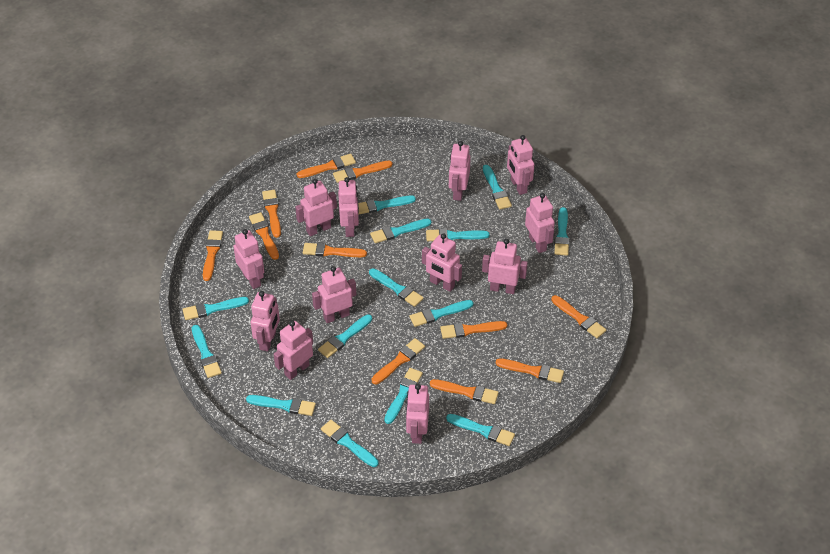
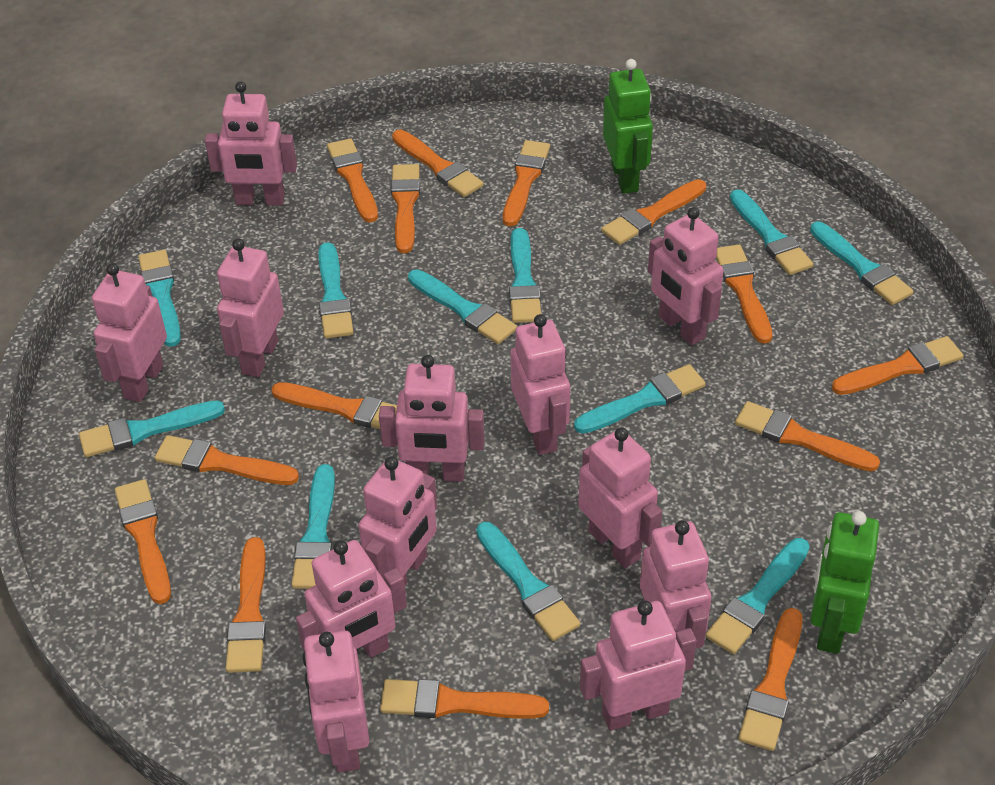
green robot: none = 0 -> [603,59,653,194] [811,511,879,654] = 2
orange brush: [203,230,223,281] [249,212,279,260] [262,190,281,238] [297,154,356,178] [303,243,367,257] [333,160,393,183] [372,338,425,384] [430,379,499,404] [440,321,507,339] [496,358,564,383] [551,295,606,338] = 11 -> [115,479,171,604] [155,435,299,485] [226,537,266,673] [271,382,397,429] [327,138,378,222] [380,679,549,719] [391,164,420,253] [392,130,484,197] [503,140,550,226] [601,179,706,245] [716,245,772,344] [735,401,880,472] [739,608,803,751] [832,336,963,395] = 14
turquoise brush: [182,297,249,320] [192,325,222,378] [246,395,316,416] [318,314,372,358] [321,420,379,467] [358,195,416,215] [369,268,424,307] [370,219,431,243] [384,368,423,424] [409,300,473,327] [426,228,489,241] [446,414,515,446] [483,165,512,209] [554,207,569,256] = 14 -> [79,400,225,457] [138,250,181,347] [292,464,335,589] [318,242,354,338] [408,269,517,344] [476,522,580,641] [509,228,541,323] [574,364,706,434] [706,538,810,654] [730,189,813,275] [810,222,913,305] = 11

